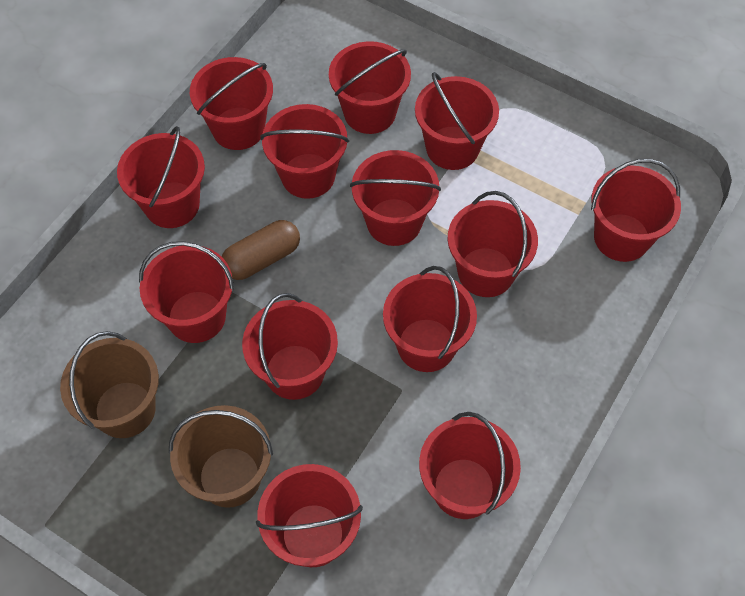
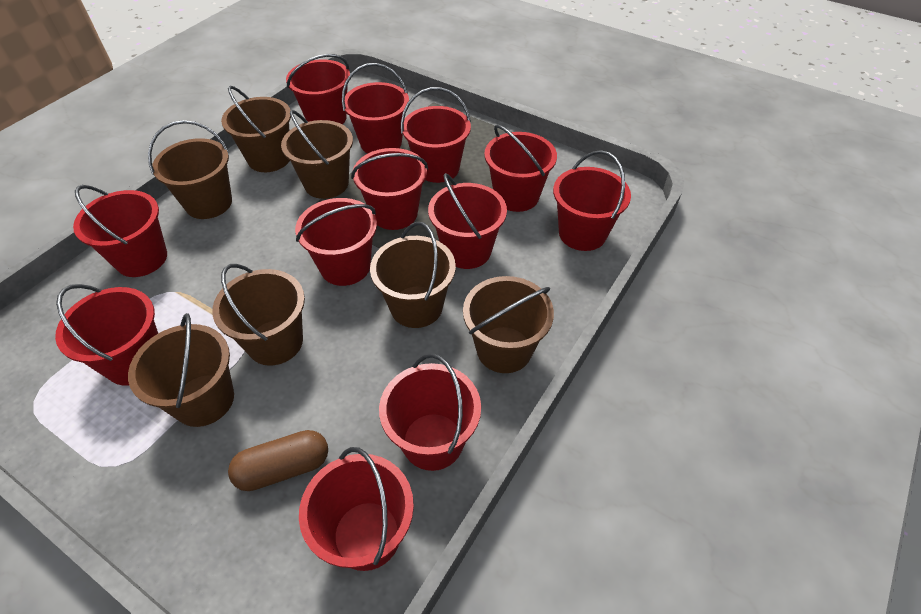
brown bucket: [60,331,159,438] [169,405,273,508] = 2 -> [128,313,234,427] [148,120,232,219] [212,264,305,366] [221,86,291,172] [281,110,353,199] [370,222,456,328] [463,276,554,373] = 7
red bucket: [117,126,205,228] [139,241,234,343] [190,57,273,150] [242,293,338,400] [256,464,363,567] [260,104,349,199] [329,41,411,134] [350,150,441,246] [383,266,477,372] [415,72,499,170] [419,412,521,519] [448,191,538,297] [591,159,681,262] = 13 -> [55,284,158,386] [73,185,167,277] [286,54,350,125] [295,198,377,286] [299,447,414,571] [342,63,409,154] [351,148,428,230] [379,353,481,471] [401,87,471,183] [428,173,507,269] [484,125,557,212] [553,150,631,251] = 12

